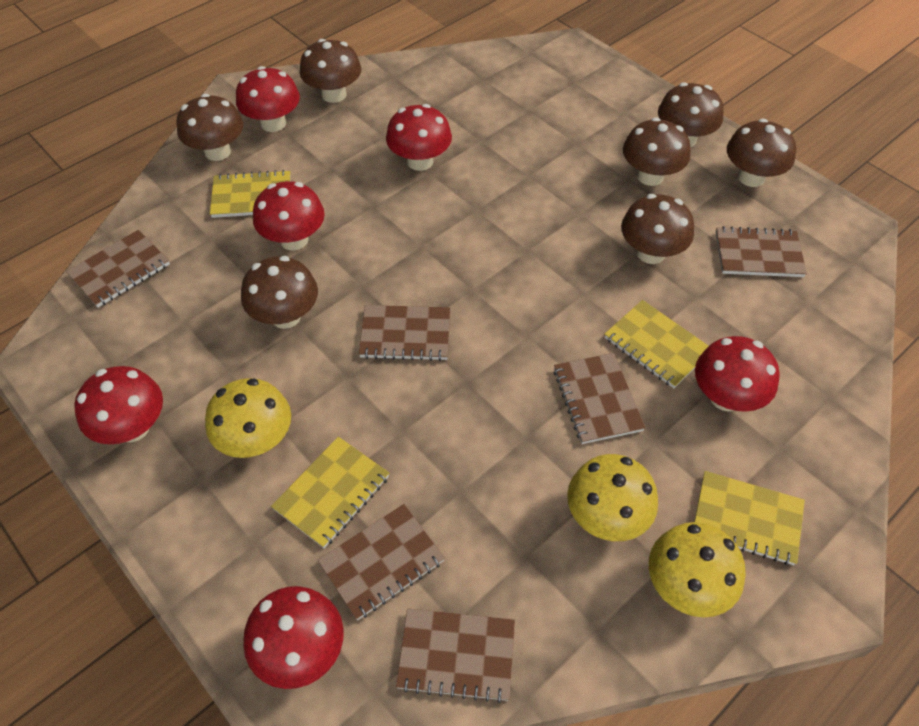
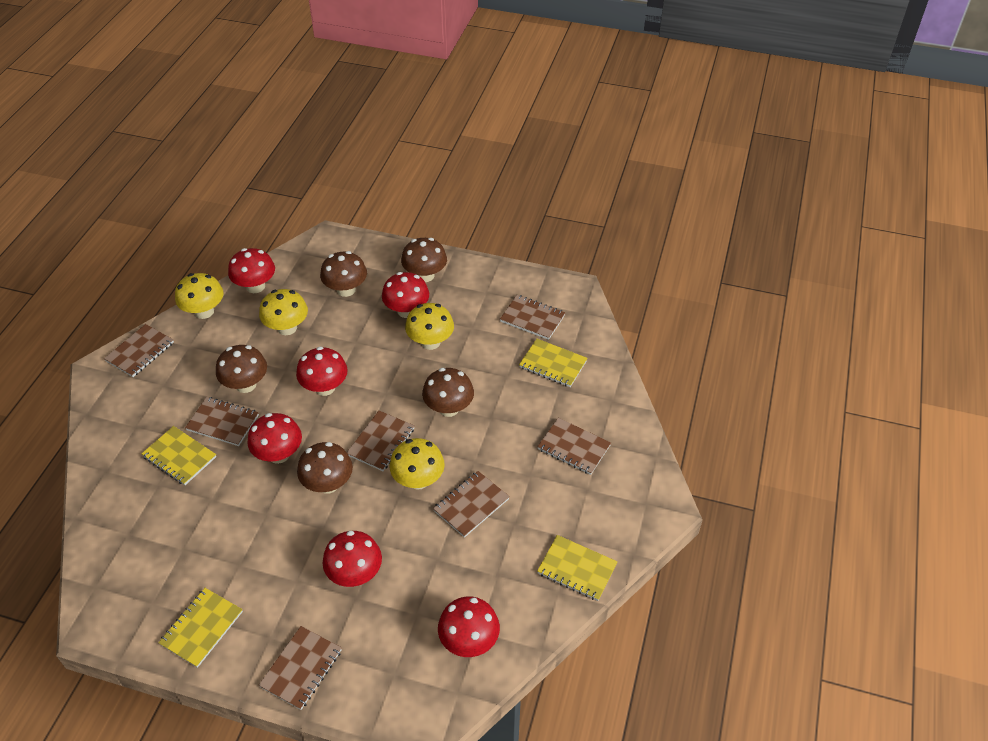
brown mushroom: [176,94,243,161] [241,256,318,329] [300,39,361,103] [621,194,694,264] [623,117,691,186] [658,82,724,147] [727,118,796,187] = 7 -> [216,345,267,393] [297,442,353,494] [320,251,367,297] [401,238,447,282] [422,368,474,417] = 5
brown notebook: [66,230,170,307] [318,504,445,620] [359,305,450,361] [396,608,515,703] [554,353,645,444] [716,226,807,277] = 6 -> [104,324,174,377] [185,397,259,446] [259,626,342,710] [347,410,414,471] [433,471,510,538] [500,295,566,340] [537,418,611,475] = 7
yellow mushroom: [205,378,291,458] [567,454,658,541] [649,522,746,617] = 3 -> [175,273,223,319] [259,289,308,335] [390,438,445,490] [405,303,454,350] = 4

